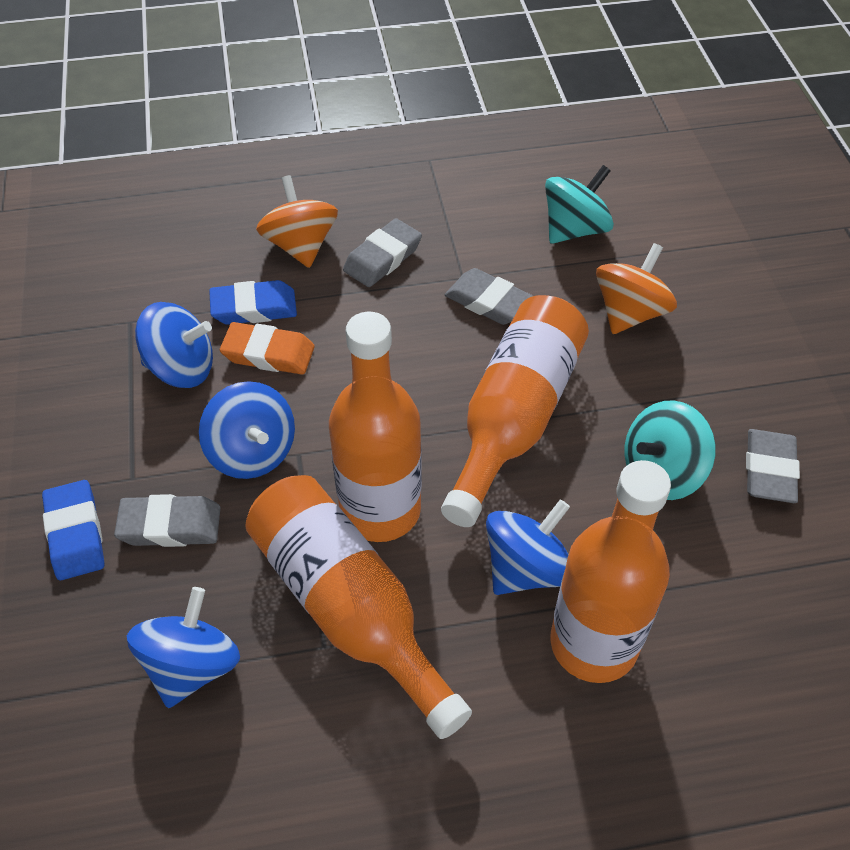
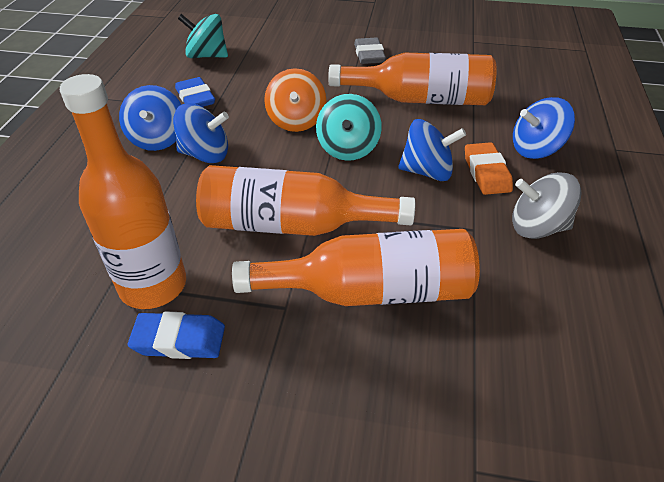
grey eraser: [114,494,221,547] [343,218,422,287] [445,268,533,325] [746,429,800,503] = 4 -> [354,37,386,64] = 1
grey spinning top: none = 0 -> [512,172,582,239] = 1
orange spinning top: [256,175,338,268] [596,243,677,334] = 2 -> [264,68,326,132] = 1

